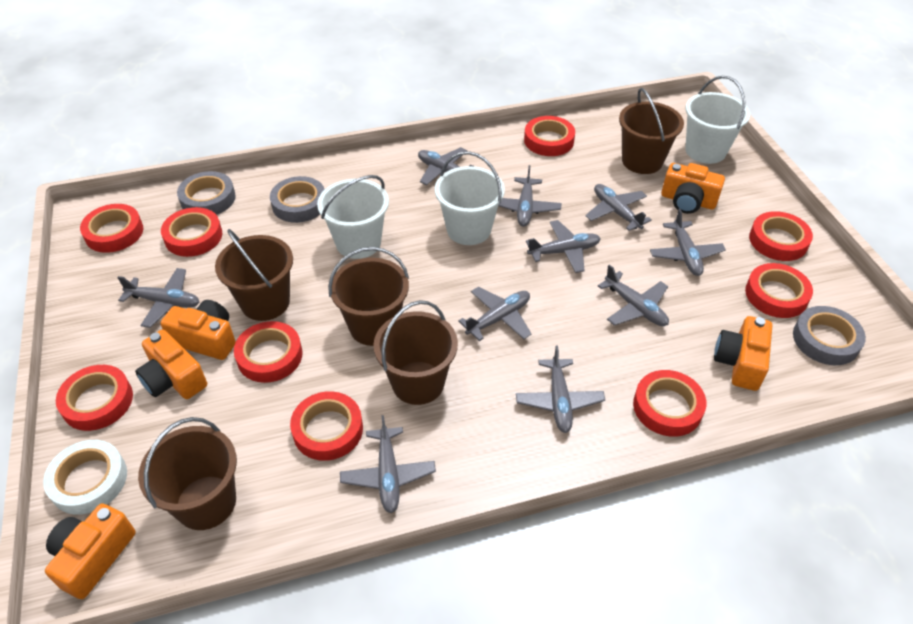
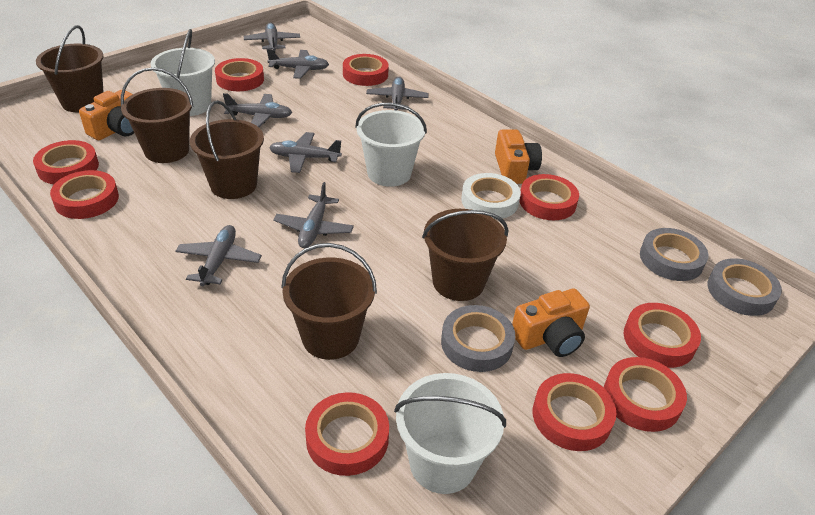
grey plane: [117,268,199,328] [340,415,436,513] [418,147,475,185] [458,287,532,341] [498,165,562,227] [516,346,605,433] [526,220,601,273] [585,184,652,231] [598,265,669,326] [650,209,726,276] = 10 -> [175,225,262,286] [223,93,292,127] [244,23,300,52] [267,49,329,79] [269,132,342,173] [273,182,354,248] [366,76,429,111] = 7
orange camera: [45,503,136,599] [135,329,207,399] [160,300,236,360] [661,163,725,214] [714,316,772,391] = 5 -> [79,90,134,140] [495,129,542,184] [512,289,590,357] = 3

